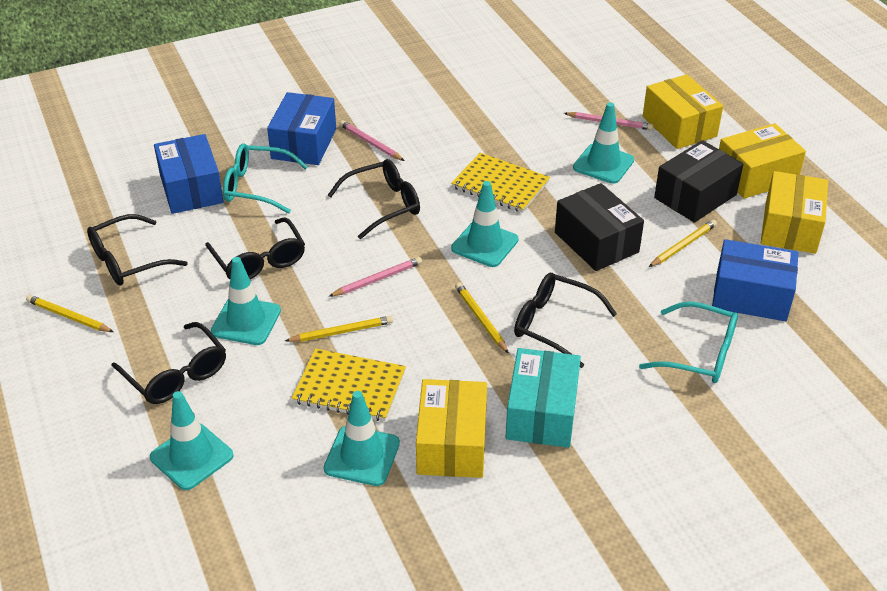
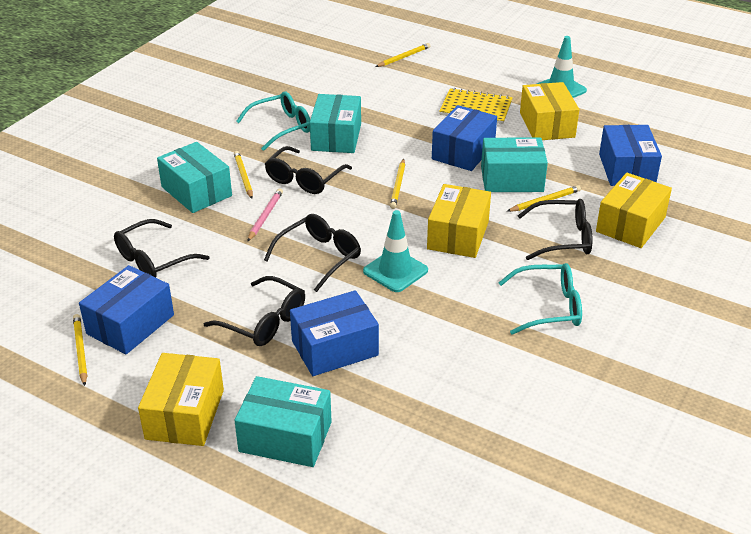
black box: [555,183,644,271] [654,140,743,223] = 2 -> none = 0
blue box: [154,134,224,214] [267,92,336,165] [712,239,798,321] = 3 -> [79,265,174,354] [290,290,379,376] [432,105,497,171] [599,125,662,186] = 4
pink pencil: [328,257,422,297] [339,120,405,161] [564,112,653,130] = 3 -> [247,188,283,242] = 1
turquoise box: [505,348,581,448] = 1 -> [157,142,232,213] [234,376,332,467] [310,94,361,153] [481,137,548,192] = 4
turquoise traffic cone: [150,391,234,490] [211,257,281,345] [324,391,400,486] [451,181,518,267] [573,102,634,184] = 5 -> [363,210,428,292] [537,36,587,98] = 2
yellow notebook: [292,348,406,421] [451,153,550,213] = 2 -> [439,88,513,124] = 1
yellow pencil: [26,295,114,332] [285,316,393,342] [455,282,509,354] [649,220,717,267] = 4 -> [73,314,87,386] [234,151,253,199] [376,43,430,67] [390,159,405,209] [507,185,581,212] = 5

